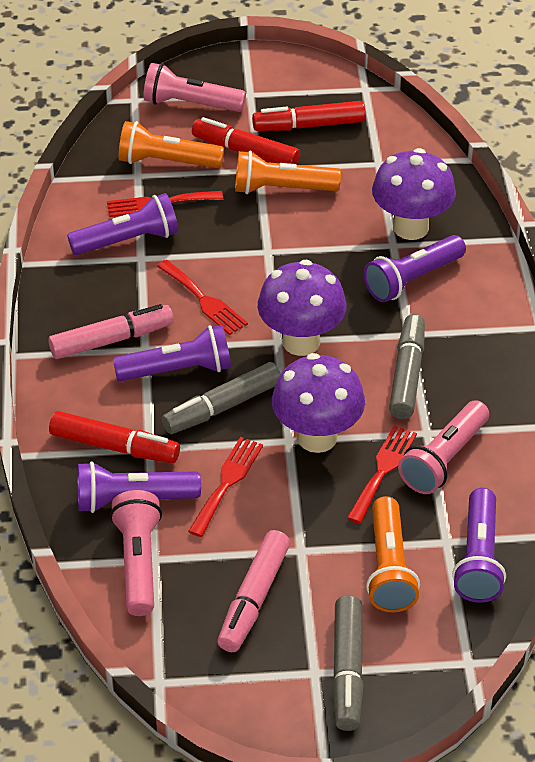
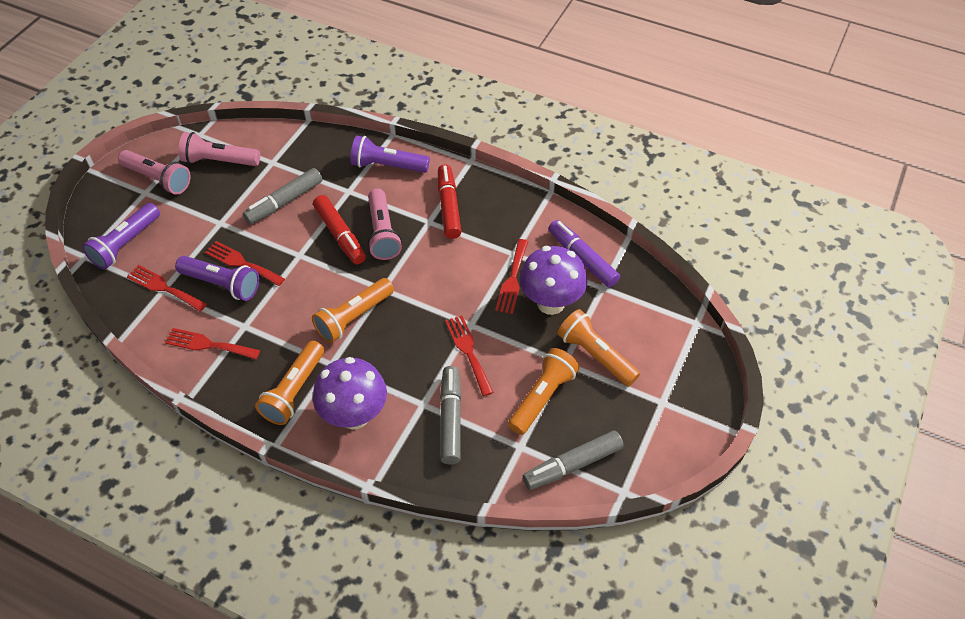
orange flashlight: [119,121,224,168] [235,150,341,194] [366,496,420,612] = 3 -> [255,341,324,425] [312,278,394,343] [508,348,579,435] [557,309,640,386] = 4
pink marker: [48,304,174,359] [217,530,290,652] = 2 -> none = 0
purple flashlight: [67,193,178,255] [77,461,201,513] [113,325,231,381] [364,235,466,302] [452,488,506,603] = 5 -> [82,203,160,269] [175,256,259,301] [350,136,430,173] = 3
purple marker: none = 0 -> [548,220,620,288] = 1
purple mushroom: [258,259,346,356] [272,353,365,453] [372,148,456,240] = 3 -> [313,357,387,429] [519,246,587,315] = 2
red fork: [107,191,223,217] [157,260,248,335] [188,437,263,537] [347,425,417,524] = 4 -> [127,265,207,312] [165,328,260,360] [205,241,285,286] [445,315,494,396] [495,239,529,314] = 5
red marker: [49,411,180,463] [192,117,300,165] [252,101,366,131] = 3 -> [313,195,366,264] [438,164,461,239] = 2

